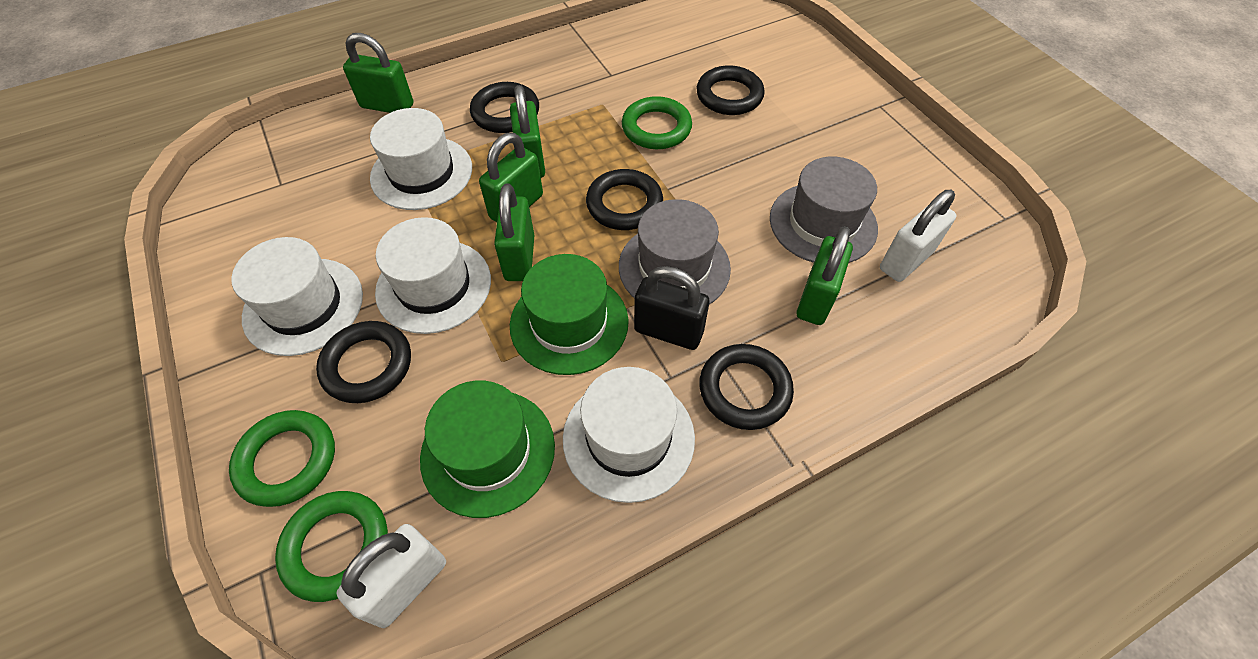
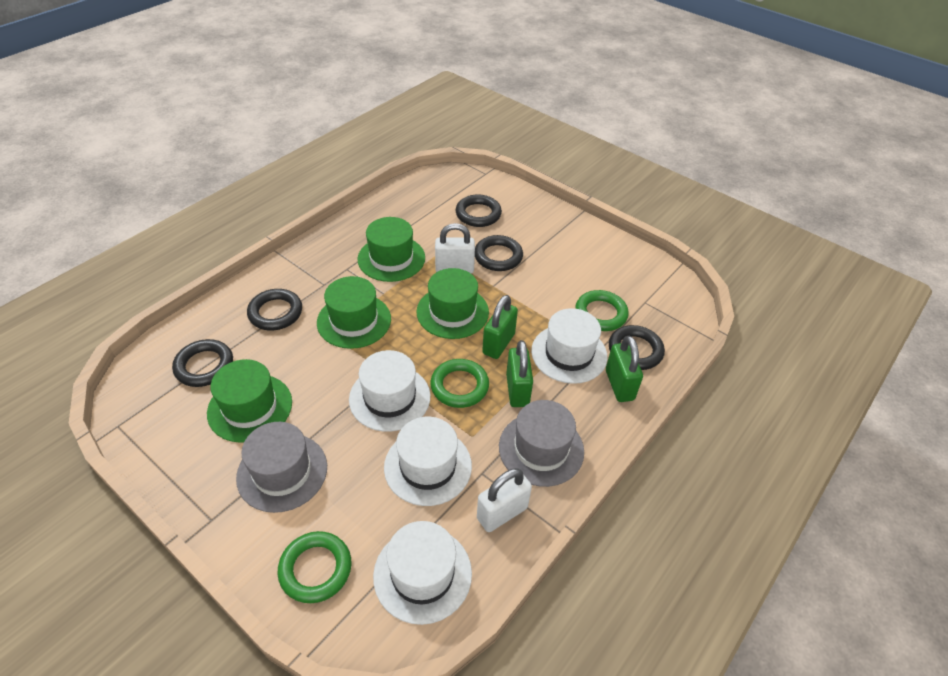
black padlock: [634,266,709,350] = 1 -> none = 0
green hat: [420,380,555,518] [510,254,629,375] = 2 -> [207,359,292,443] [317,276,391,349] [358,217,425,282] [416,268,489,339] = 4
green padlock: [343,33,413,113] [479,133,543,222] [494,183,534,281] [510,85,545,178] [797,226,853,325] = 5 -> [482,295,518,359] [506,340,533,407] [606,336,643,402] = 3

